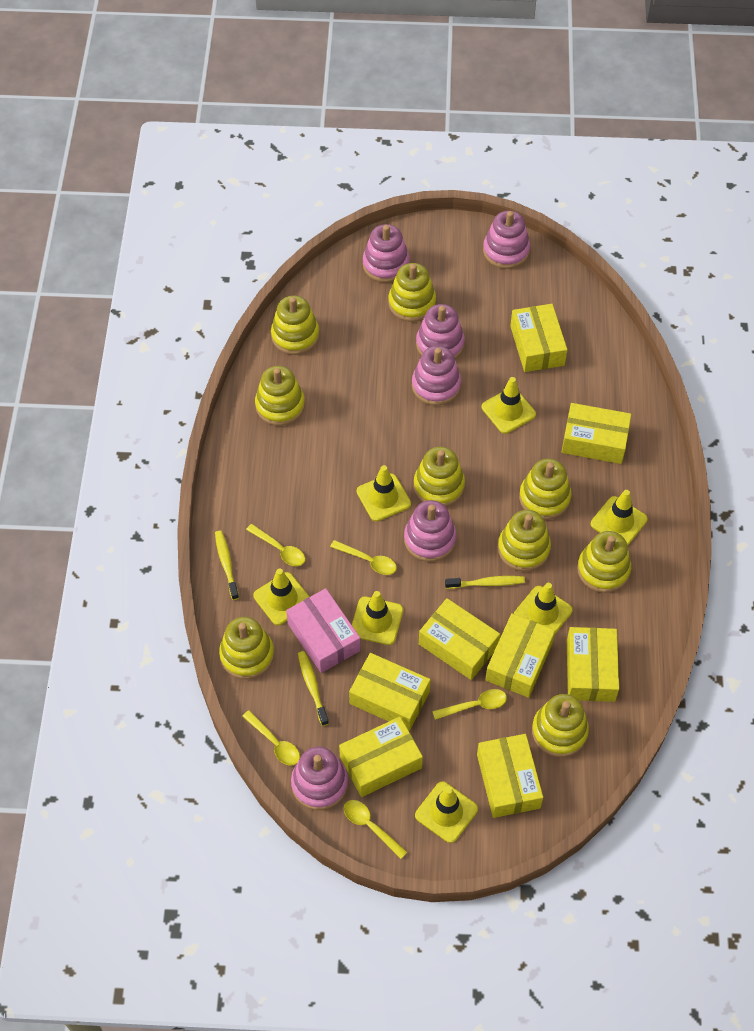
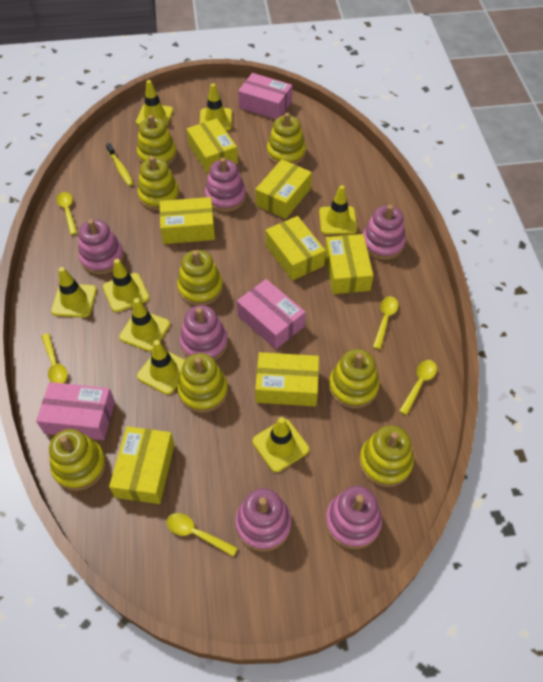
pink box: [286,588,361,673] = 1 -> [36,382,115,440] [237,279,306,349] [238,73,292,119] = 3
yellow box: [339,716,423,797] [349,653,431,731] [419,598,500,680] [477,734,543,818] [485,613,555,698] [510,304,567,372] [562,403,631,464] [567,627,619,702] = 8 -> [109,426,175,504] [160,197,215,244] [187,118,238,174] [255,159,312,219] [255,352,319,406] [266,216,326,281] [325,234,373,294] = 7
yellow stacking toy: [219,617,274,679] [255,366,305,426] [271,296,319,355] [388,263,436,322] [414,447,465,507] [498,510,551,571] [519,459,572,520] [532,694,589,757] [577,531,631,593] = 9 -> [49,429,106,491] [137,115,177,165] [138,156,180,211] [177,250,223,306] [177,353,228,413] [267,113,306,165] [329,349,379,408] [359,425,414,487] = 8
yellow toothbrush: [215,531,239,600] [298,651,329,726] [445,576,525,589] = 3 -> [106,143,133,186] = 1
yellow traffic cone: [253,569,310,625] [352,591,403,645] [357,465,411,521] [415,782,478,843] [481,377,536,434] [514,583,573,634] [591,490,648,546] = 7 -> [51,267,97,318] [103,259,149,312] [119,298,170,352] [136,80,173,126] [137,340,185,395] [199,83,232,131] [252,417,309,472] [319,185,357,235] = 8

